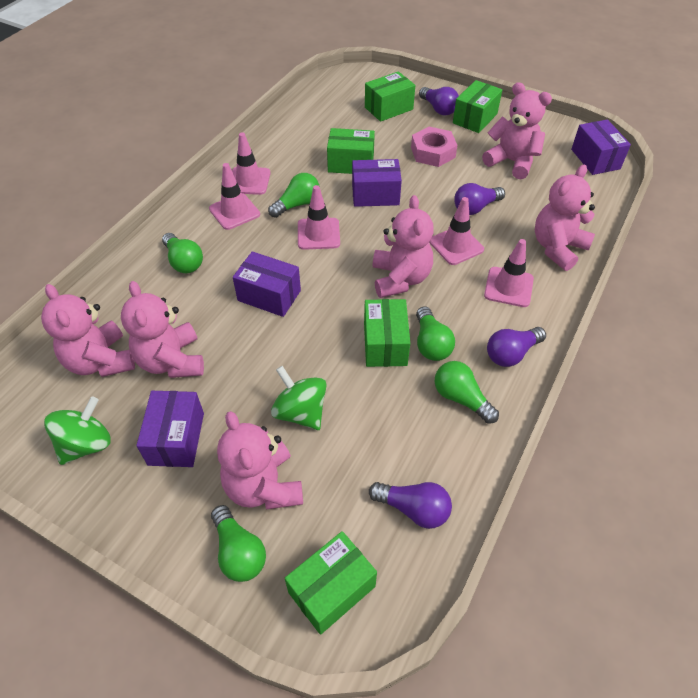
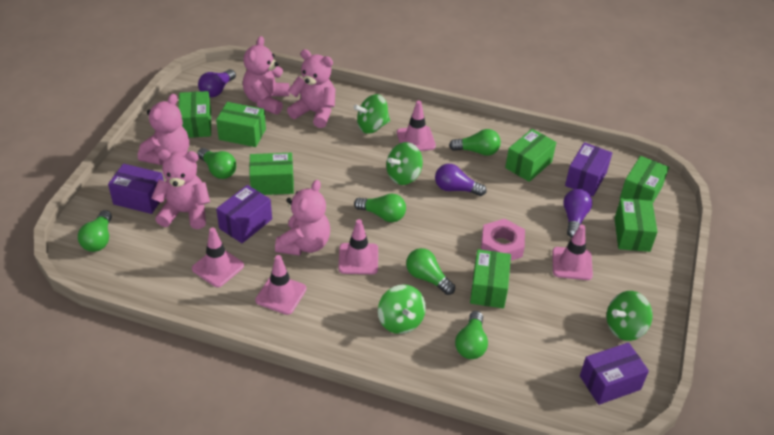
green box: [285,531,377,635] [327,128,375,174] [364,299,410,367] [365,71,415,122] [453,80,502,133] = 5 -> [179,91,211,138] [216,102,266,147] [249,153,294,195] [470,249,511,308] [505,129,556,182] [614,198,658,252] [620,156,669,202] = 7
green light bulb: [162,233,203,273] [211,505,266,582] [268,173,320,218] [416,306,455,361] [435,361,499,424] = 5 -> [78,210,112,252] [197,148,236,179] [354,194,406,222] [406,248,455,295] [449,129,501,156] [455,311,488,359] = 6
green spinning top: [44,397,111,465] [271,366,327,430] = 2 -> [353,94,390,134] [378,285,426,334] [386,142,423,185] [607,291,653,341] = 4
pink teddy bear: [41,284,135,377] [121,281,204,378] [217,411,303,509] [373,195,434,298] [482,82,552,179] [535,165,595,271] = 6 -> [138,94,189,165] [151,149,210,229] [243,36,289,115] [275,180,330,256] [287,49,335,128] = 5
purple light bulb: [369,482,452,529] [419,87,459,115] [454,183,505,215] [487,327,546,367] = 4 -> [198,69,236,97] [435,164,486,196] [563,189,592,238] = 3

